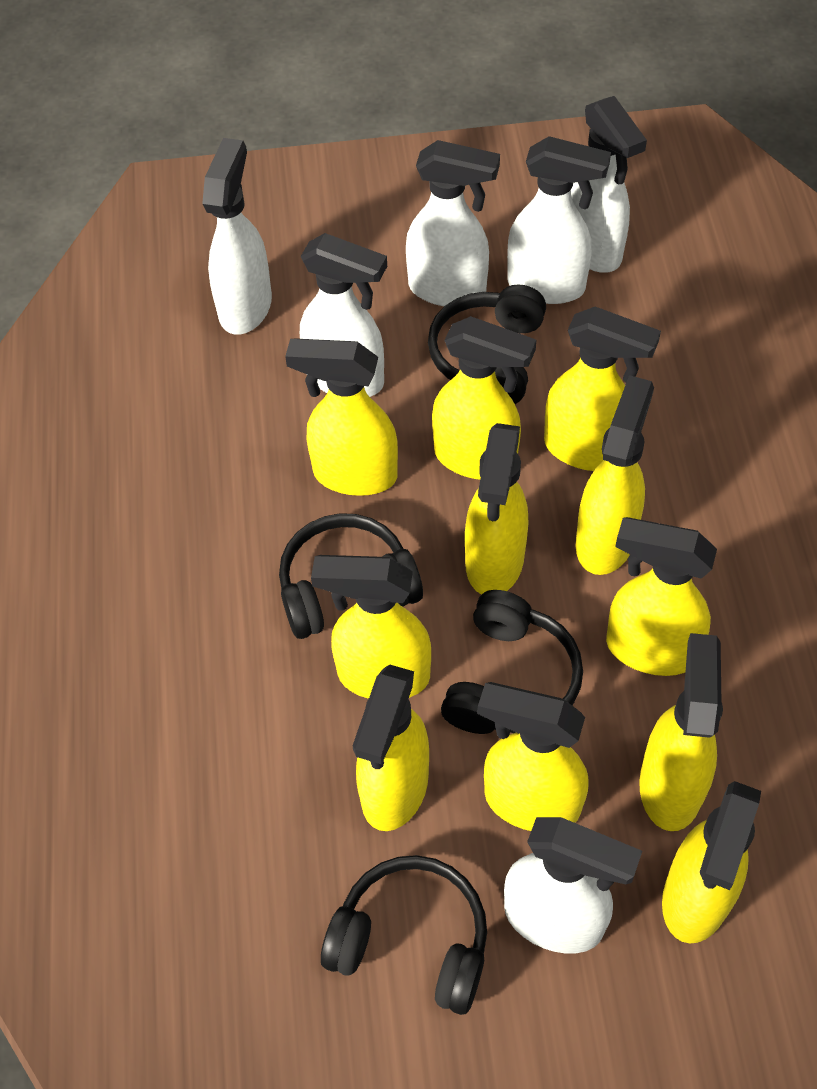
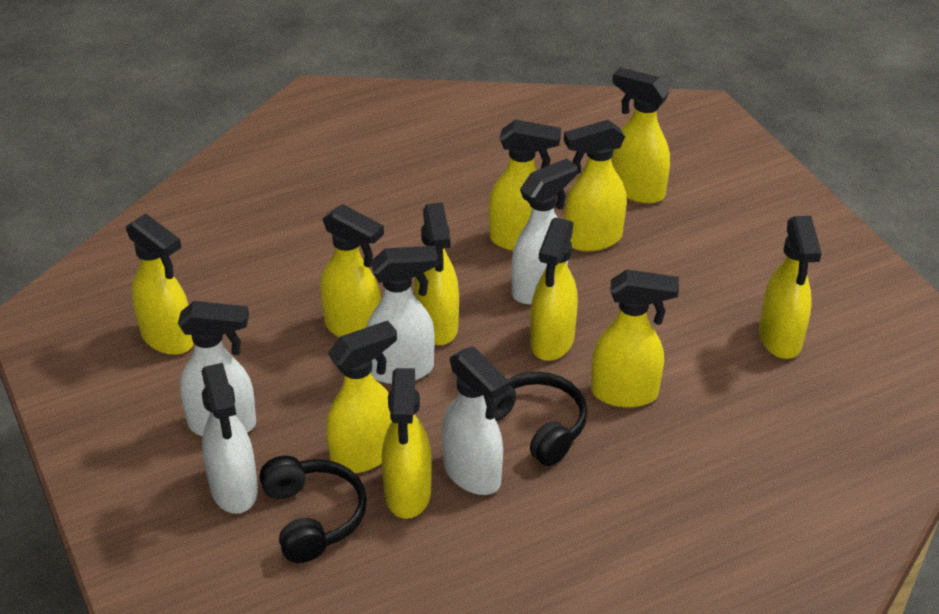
black headphones: [279,513,423,639] [321,855,487,1015] [428,285,546,404] [441,590,583,734] = 4 -> [259,456,367,563] [494,372,588,466] = 2
white spray bottle: [202,138,272,335] [300,233,387,397] [406,140,500,306] [504,817,642,954] [507,136,611,304] [571,96,647,273] = 6 -> [178,301,256,436] [201,363,258,514] [366,246,438,384] [442,346,510,495] [511,158,577,304] = 5

